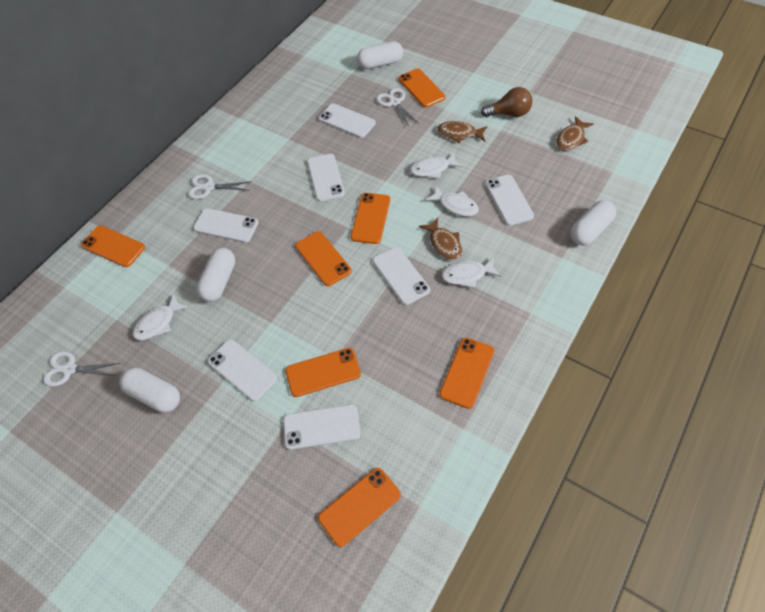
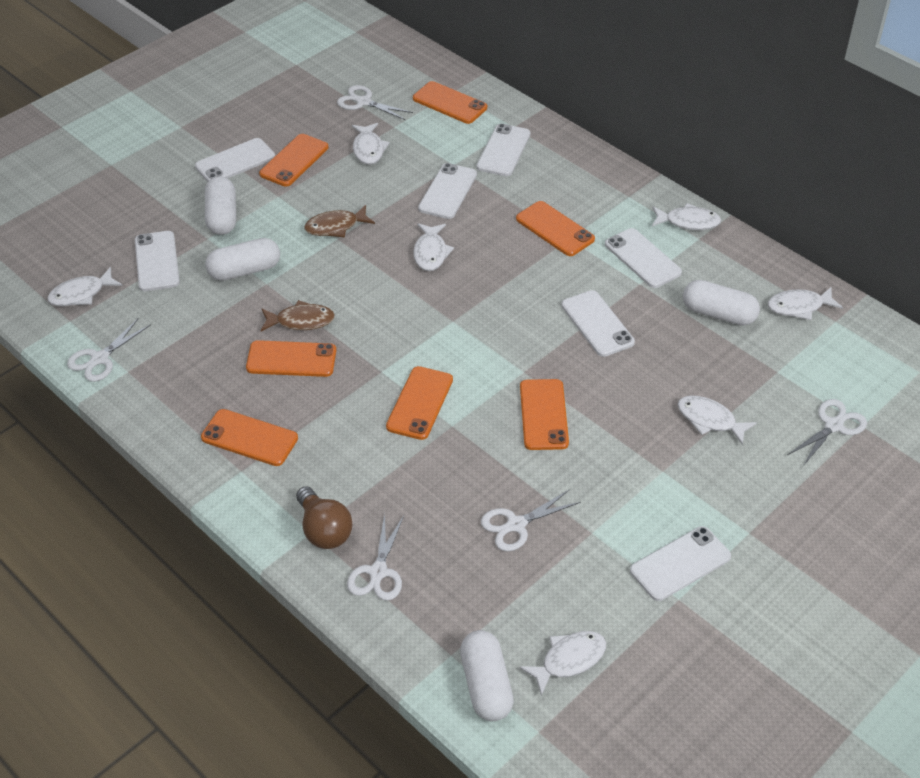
brown fish: [419,217,462,260] [437,121,488,143] [556,116,594,151] = 3 -> [261,300,335,331] [304,205,375,237] = 2
white fish: [133,294,189,340] [410,152,462,178] [425,185,479,217] [442,257,501,288] = 4 -> [47,267,122,306] [352,123,390,165] [413,223,454,271] [519,631,606,696] [652,203,721,230] [677,396,757,445] [768,287,843,320] = 7
white scissors: [43,351,120,387] [188,174,252,199] [376,88,419,127] = 3 -> [67,318,151,382] [337,85,413,120] [347,514,404,601] [481,489,581,551] [787,399,867,466] = 5

